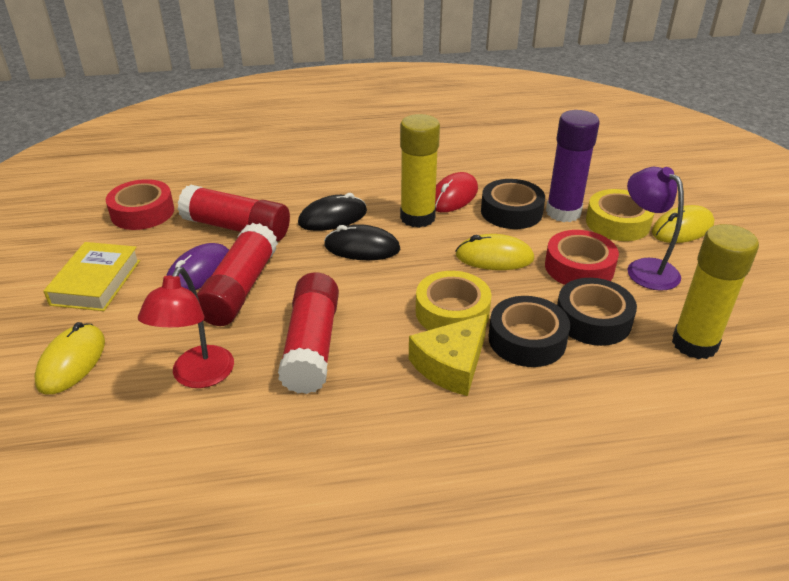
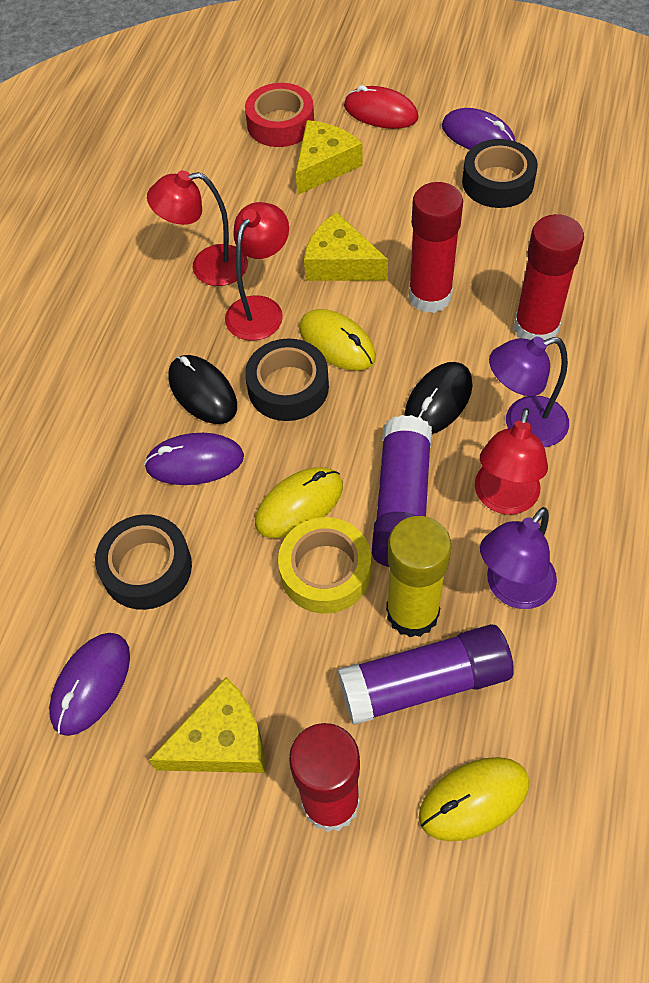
purple glue stick: [546,110,600,222] = 1 -> [338,624,514,725] [372,415,432,567] = 2
purple lamp: [627,167,684,291] = 1 -> [480,507,557,609] [489,337,569,447] = 2
purple mouse: [166,243,229,290] = 1 -> [49,633,130,736] [144,433,244,485] [442,108,515,150] = 3
red lamp: [138,267,234,388] = 1 -> [147,170,248,286] [225,202,289,341] [475,408,548,515] = 3
red tape: [106,179,174,230] [545,230,619,285] = 2 -> [245,83,314,147] = 1
yellow book: [43,242,140,311] = 1 -> none = 0
yellow cheese: [409,314,487,396] = 1 -> [149,677,265,773] [296,120,363,195] [304,213,388,281] = 3
yellow glue stick: [400,114,440,228] [672,224,759,359] = 2 -> [386,516,451,637] = 1
yellow tape: [416,271,491,330] [586,189,654,241] = 2 -> [278,517,371,613] = 1

